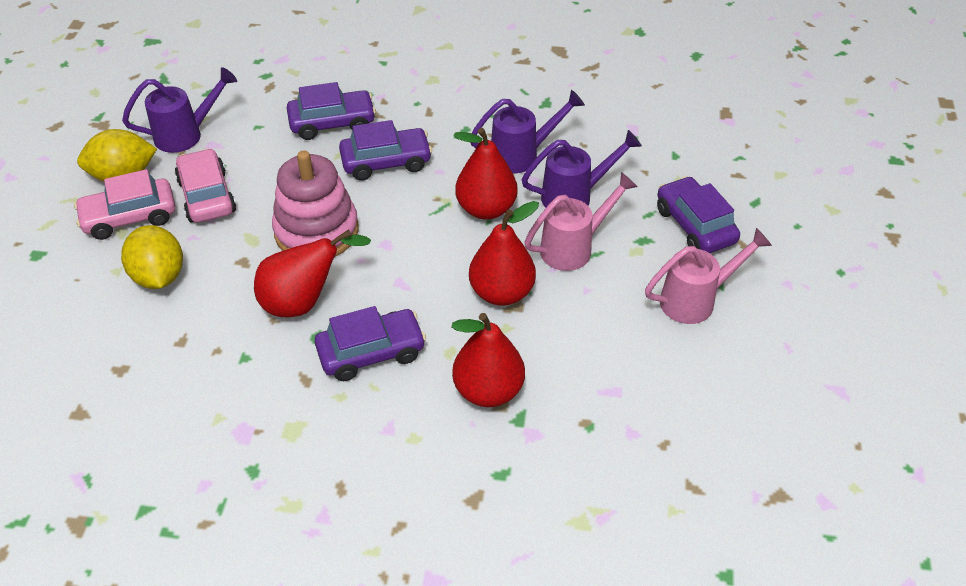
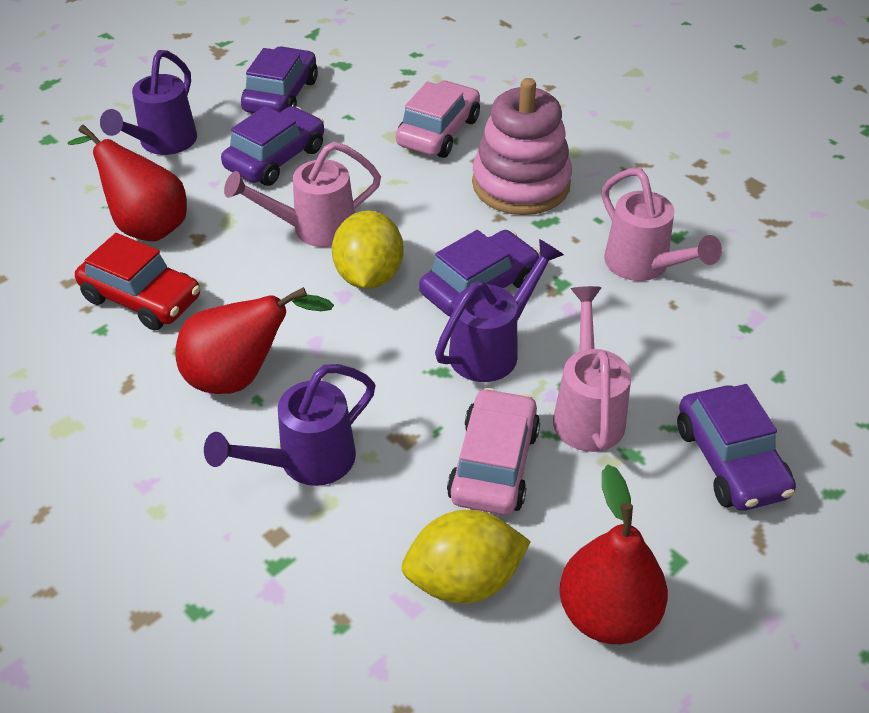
pink watering can: [524,172,638,271] [645,228,772,324] = 2 -> [224,142,381,247] [553,286,631,452] [602,168,722,281] = 3
red car: none = 0 -> [75,233,200,331] = 1
red pear: [254,229,371,317] [452,313,525,407] [453,128,518,220] [469,201,539,306] = 4 -> [68,125,187,241] [175,287,334,394] [559,465,668,644] = 3

